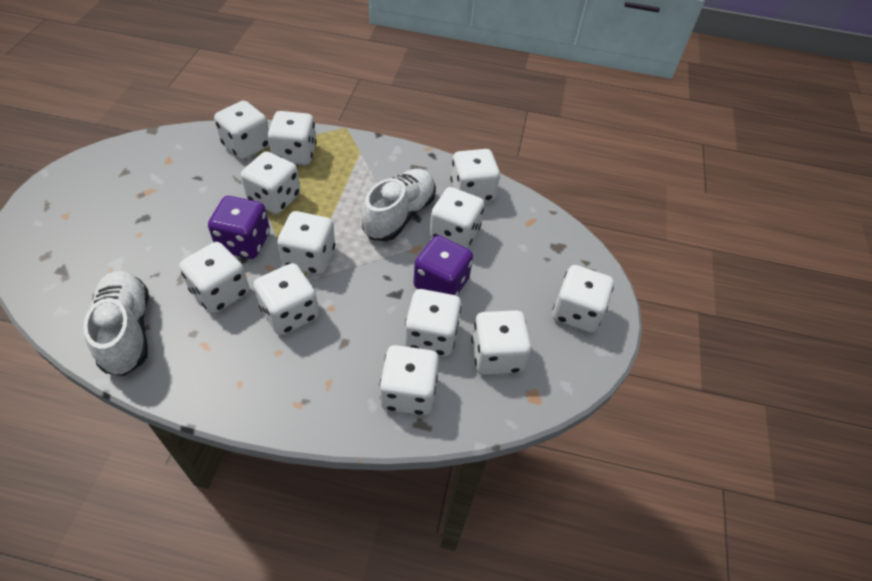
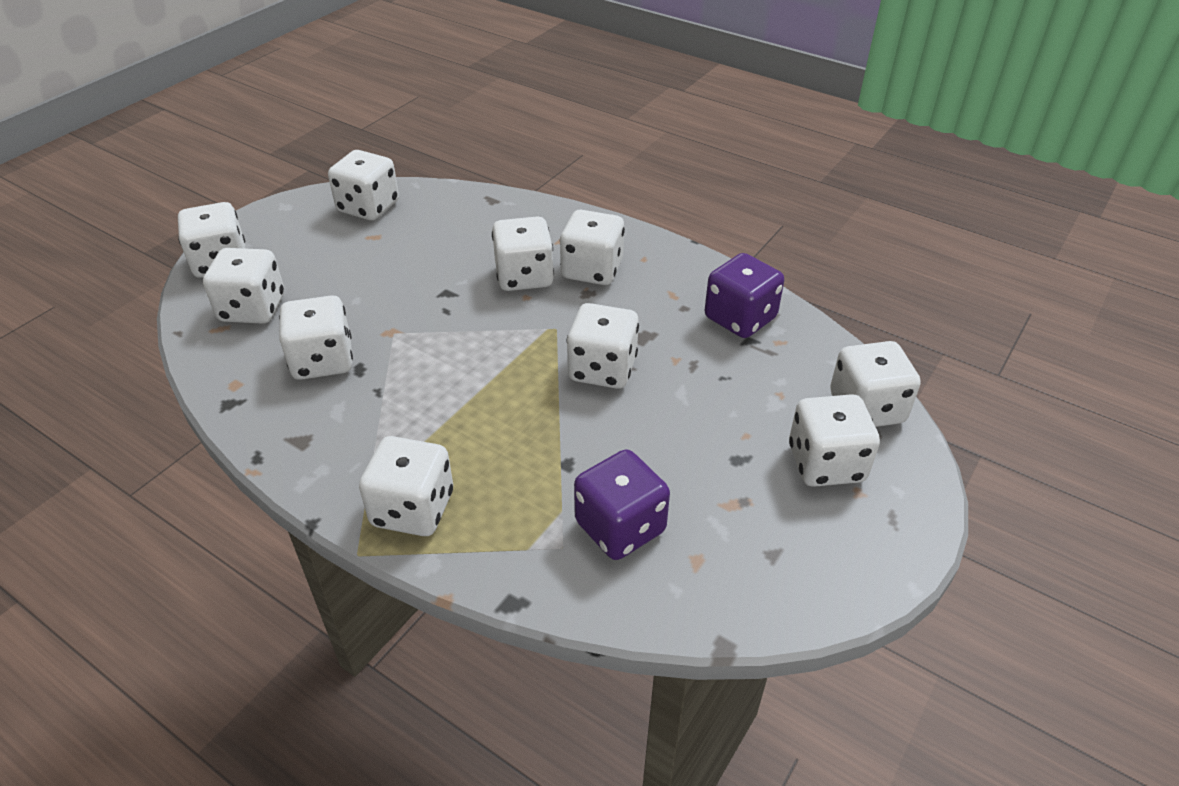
white dice: [179,242,250,314] [214,100,270,160] [241,151,300,214] [253,263,319,335] [268,111,317,165] [277,211,335,275] [379,345,439,416] [405,289,462,357] [429,187,484,248] [450,149,500,202] [471,310,531,375] [552,265,614,333] = 12 -> [178,202,246,278] [203,248,284,324] [279,295,353,380] [328,150,399,220] [359,436,453,536] [492,216,554,291] [560,210,625,285] [566,303,639,389] [789,394,880,487] [830,341,921,427] = 10
white shoe: [83,271,149,376] [362,169,436,241] = 2 -> none = 0

